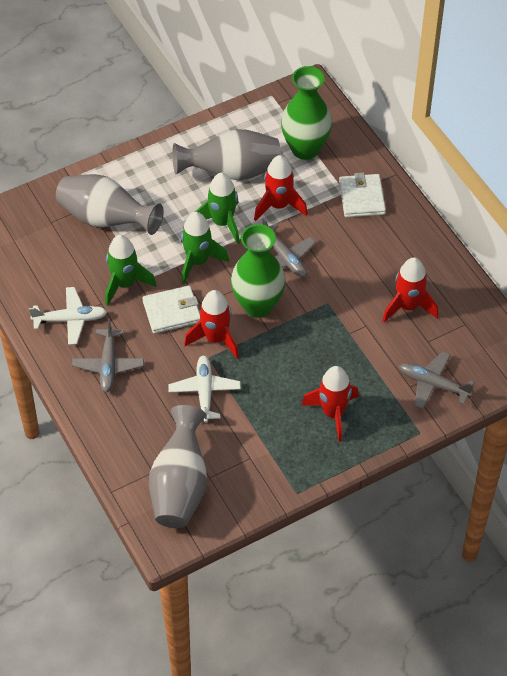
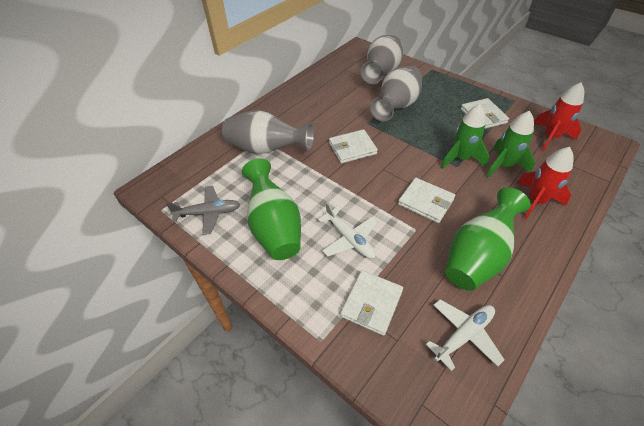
green rocket: [105,235,156,306] [181,212,229,284] [195,173,240,244] = 3 -> [441,104,489,169] [486,111,535,178] = 2
grey plane: [72,319,144,392] [263,219,316,278] [399,351,474,409] = 3 -> [166,186,240,235] = 1
red rocket: [184,290,239,359] [254,155,308,221] [302,366,359,442] [382,257,438,322] = 4 -> [517,147,574,219] [534,82,584,151] = 2
white wallet: [142,285,200,334] [339,173,386,217] = 2 -> [329,129,378,163] [340,270,403,336] [398,178,455,223] [461,98,509,129] = 4

